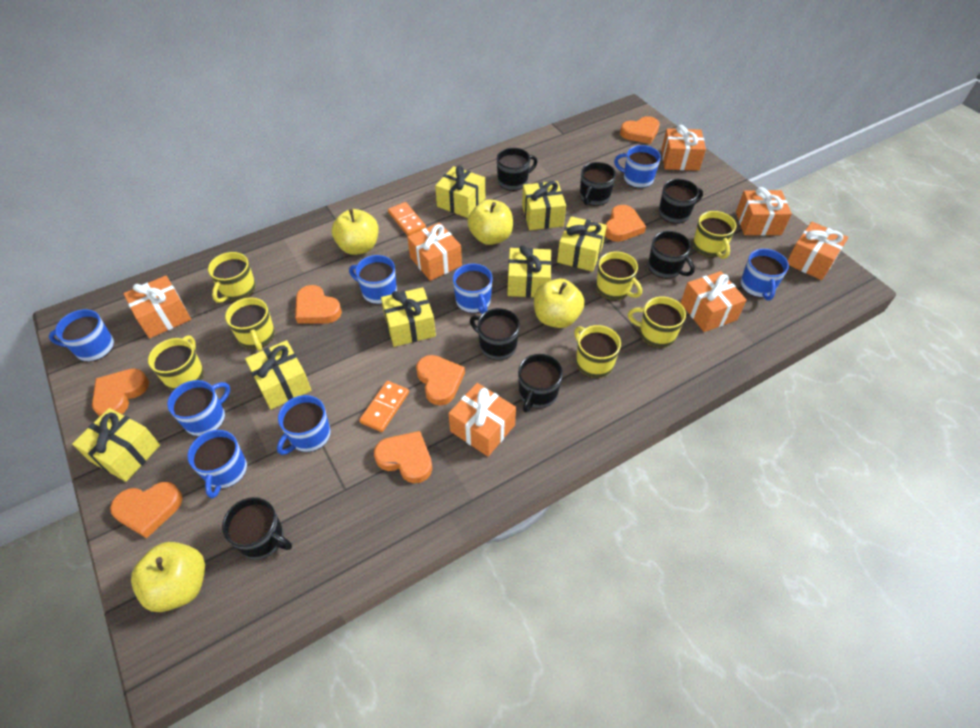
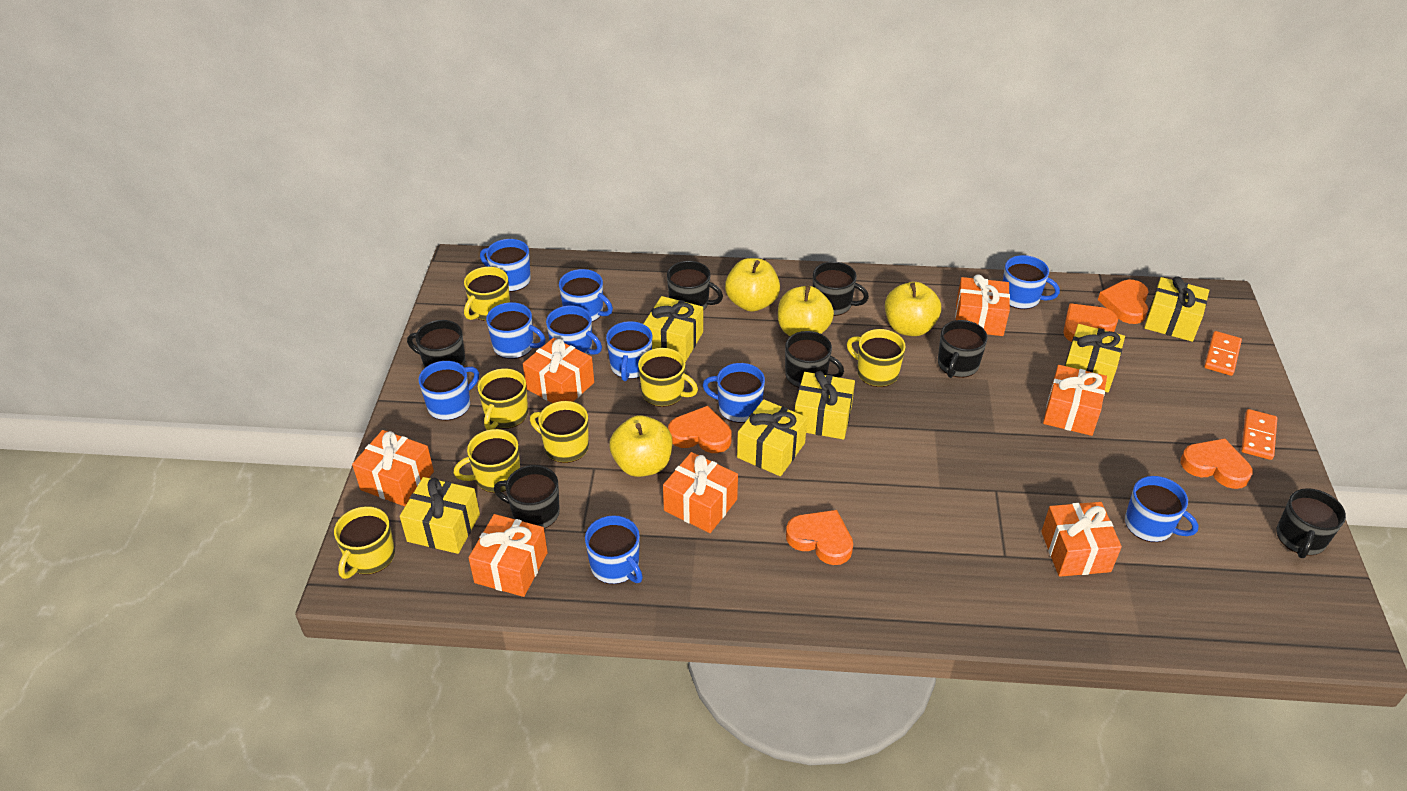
blue mug: [48,309,114,362] [167,380,230,436] [187,430,247,499] [277,395,331,455] [349,255,397,304] [453,263,493,314] [614,145,661,188] [741,249,789,301] = 8 -> [419,361,479,421] [480,239,531,292] [486,302,546,359] [546,306,602,355] [559,269,613,322] [585,516,643,584] [606,321,652,381] [703,363,765,423] [1003,255,1060,309] [1125,476,1199,542] = 10
orange heart: [92,369,149,416] [110,482,182,538] [295,285,342,324] [374,431,432,483] [416,355,465,405] [605,205,646,242] [620,116,660,144] = 7 -> [668,406,732,453] [786,510,853,565] [1063,304,1118,342] [1098,280,1149,324] [1181,439,1253,489] = 5
yellow gift: [72,408,160,482] [245,340,312,410] [381,287,436,347] [435,166,485,218] [508,245,552,297] [522,181,566,230] [557,216,607,272] = 7 -> [400,477,480,554] [643,296,703,362] [737,399,807,476] [795,371,855,439] [1065,324,1125,392] [1144,277,1209,342] = 6

